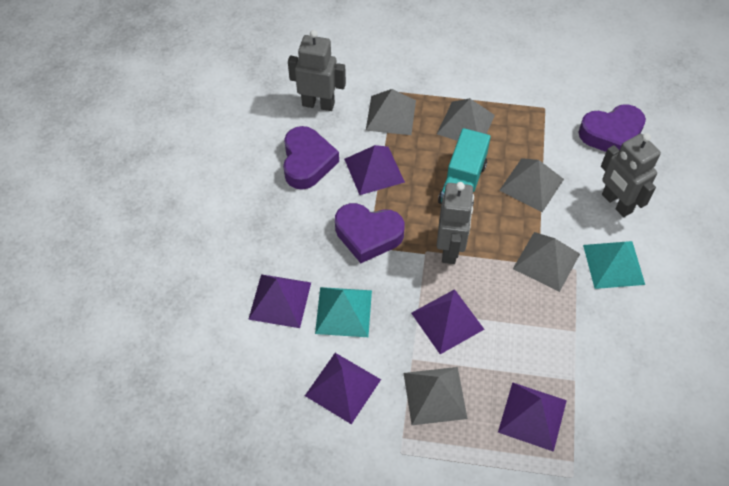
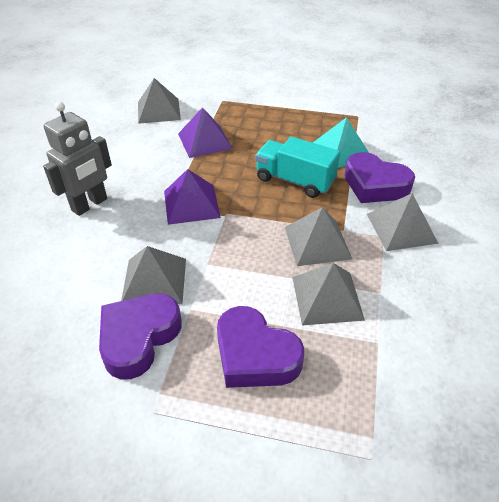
grey robot: [288,30,346,111] [436,182,474,264] [601,133,661,217] = 3 -> [43,102,112,216] = 1
purple pyramid: [248,274,311,328] [305,353,381,424] [344,145,405,195] [411,289,484,354] [498,382,567,452] = 5 -> [164,169,221,225] [178,107,233,158] = 2
turquoise pyramid: [315,287,372,337] [583,241,645,289] = 2 -> [313,117,369,168] = 1

